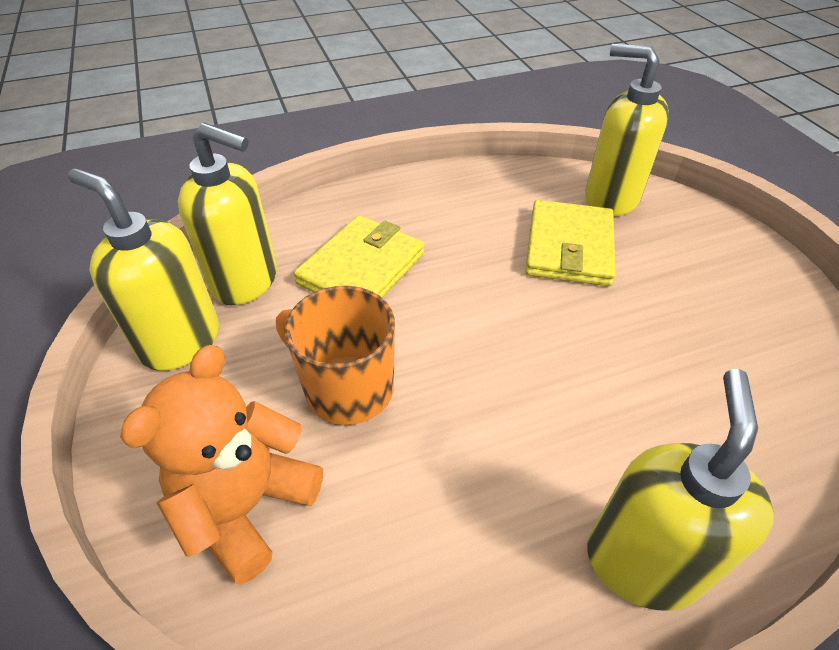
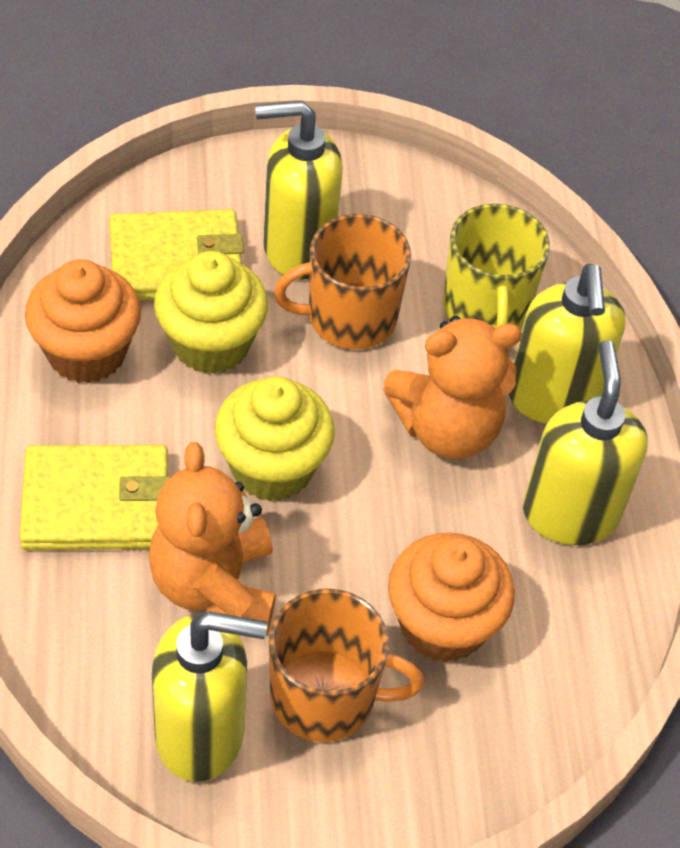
orange cupcake: none = 0 -> [25,259,141,383] [388,532,515,662] = 2
orange mug: [276,286,395,425] = 1 -> [269,589,424,742] [274,214,411,349] = 2
orange teddy bear: [120,345,323,585] = 1 -> [149,442,276,632] [383,316,522,459] = 2
yellow cupcake: none = 0 -> [154,251,268,374] [214,376,335,501] = 2
yellow mug: none = 0 -> [443,204,550,329] = 1

